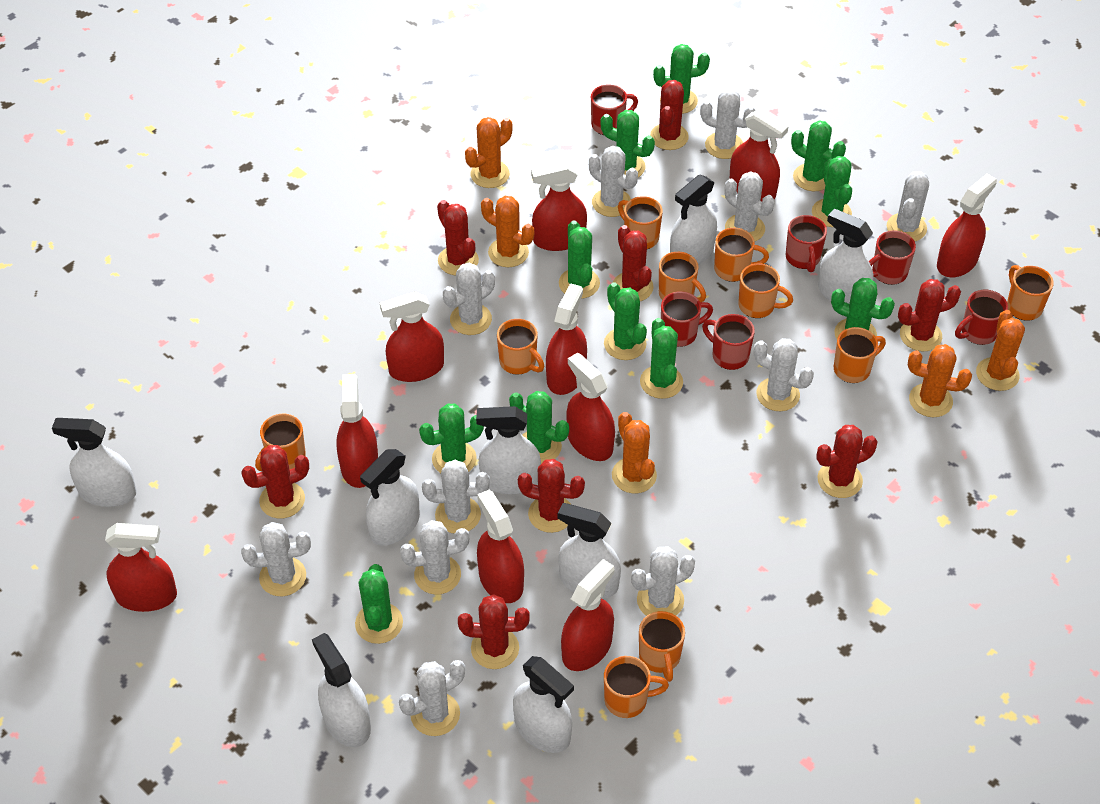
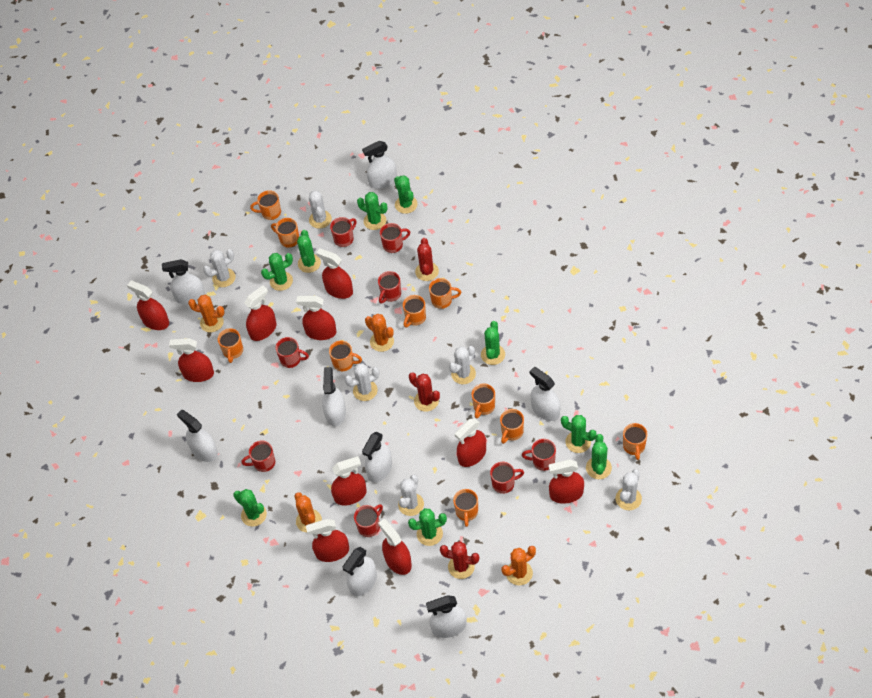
green cactus: [355,564,403,644] [419,404,484,473] [509,391,569,464] [559,220,600,299] [600,110,655,177] [604,282,647,360] [640,318,683,399] [653,44,710,114] [791,121,846,191] [812,156,852,227] [831,278,895,339] = 11 -> [233,489,267,526] [261,253,293,291] [297,230,321,273] [357,192,388,230] [394,175,417,214] [408,508,447,546] [481,321,505,365] [561,415,597,453] [586,434,612,479] = 9
orange cactus: [465,117,513,188] [481,196,534,267] [612,412,657,493] [908,344,972,417] [976,310,1025,391] = 5 -> [188,295,225,332] [294,492,322,532] [365,314,394,352] [502,546,536,585] = 4
red cactus: [241,445,309,519] [437,200,479,275] [458,594,530,669] [518,459,585,533] [613,225,653,301] [650,80,689,150] [816,425,878,498] [898,279,961,352] = 8 -> [409,372,440,412] [415,238,439,281] [440,541,479,579] = 3
red mug: [591,84,638,135] [661,291,713,347] [702,314,755,370] [786,215,827,272] [869,230,916,285] [955,290,1008,345] = 6 -> [241,441,275,472] [275,337,309,368] [330,217,357,247] [354,504,383,537] [378,271,401,303] [380,223,410,253] [490,462,524,494] [522,439,556,471] = 8
white cactus: [241,522,311,596] [399,660,465,736] [400,520,469,595] [422,460,490,534] [443,263,495,335] [589,146,638,217] [631,546,695,616] [700,89,756,159] [724,171,775,241] [754,338,814,411] [887,171,929,241] = 11 -> [203,249,236,287] [309,190,332,229] [344,363,380,401] [398,475,424,516] [449,346,476,384] [616,469,642,510] = 6

